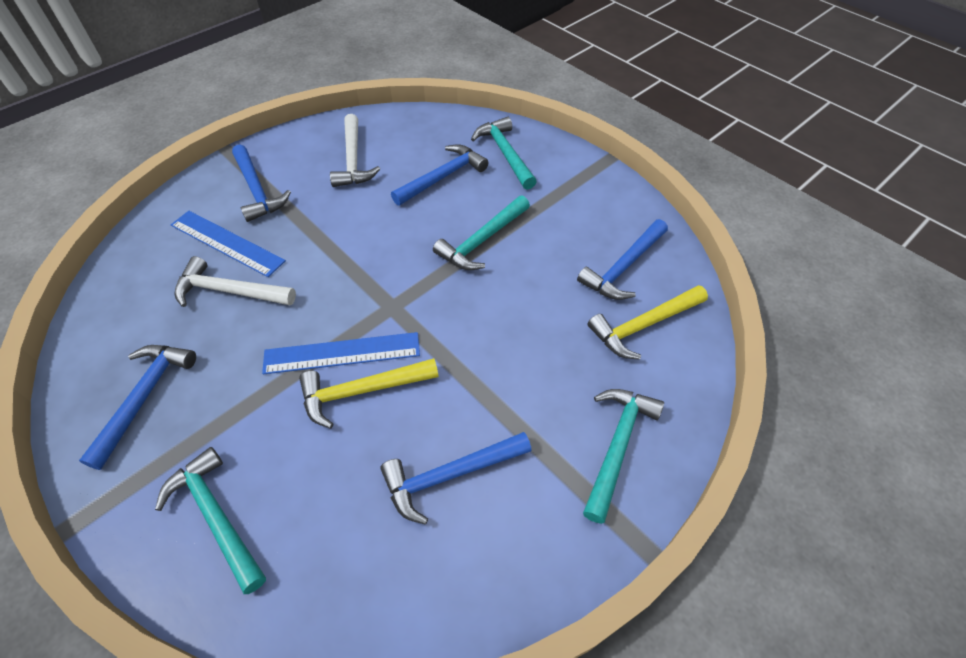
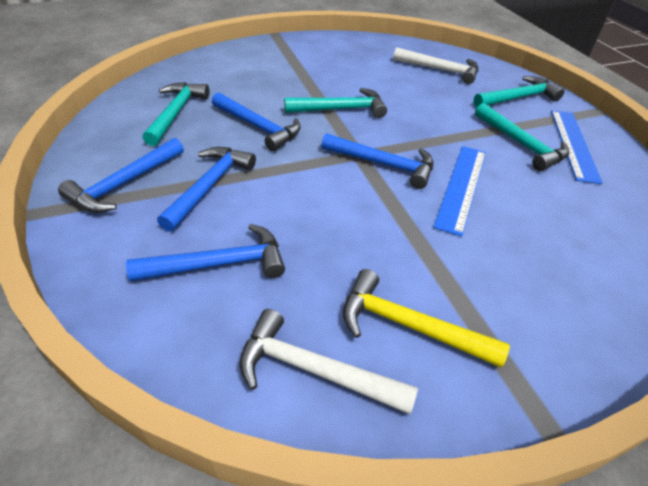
yellow hammer: [299,358,439,428] [587,285,708,360] = 2 -> [343,269,510,368] = 1

